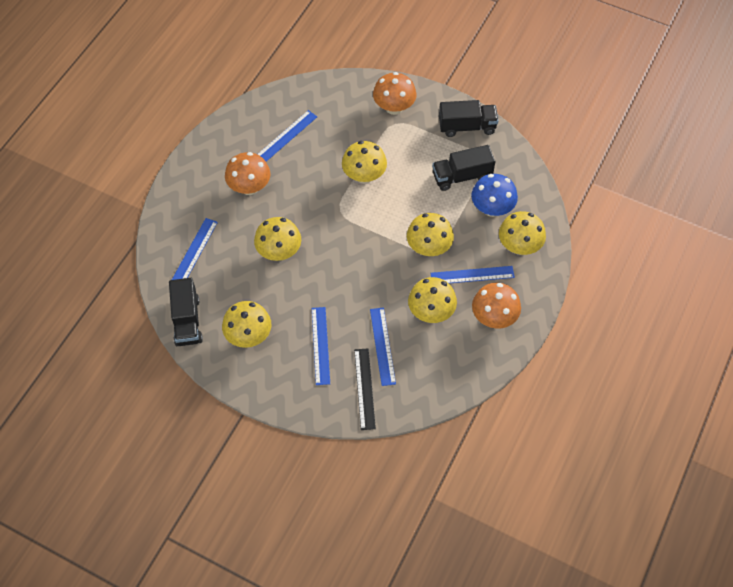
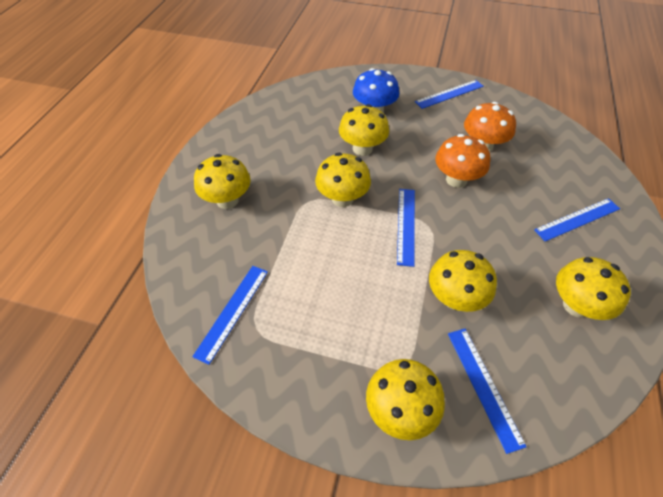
black ruler: [354,349,376,430] = 1 -> none = 0
black truck: [169,278,203,346] [432,145,495,191] [439,100,498,137] = 3 -> none = 0
orange mushroom: [225,152,270,195] [373,72,417,115] [472,283,521,329] = 3 -> [435,134,490,188] [464,102,516,152] = 2

